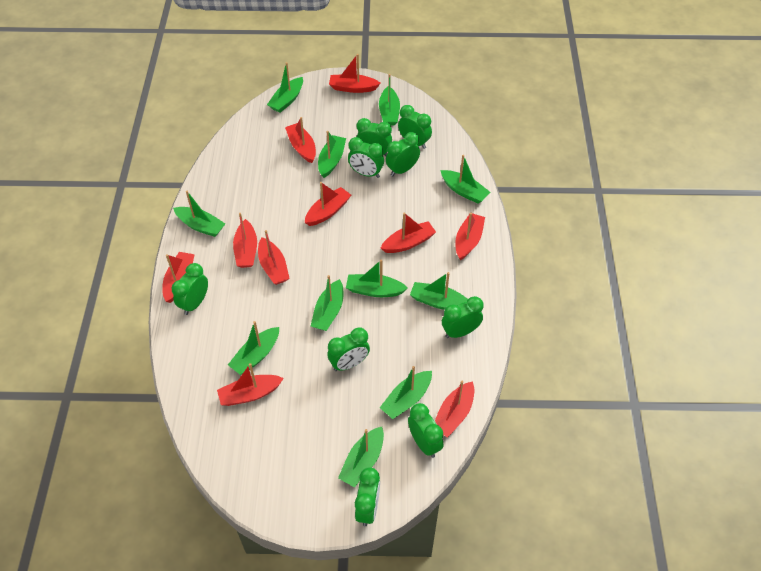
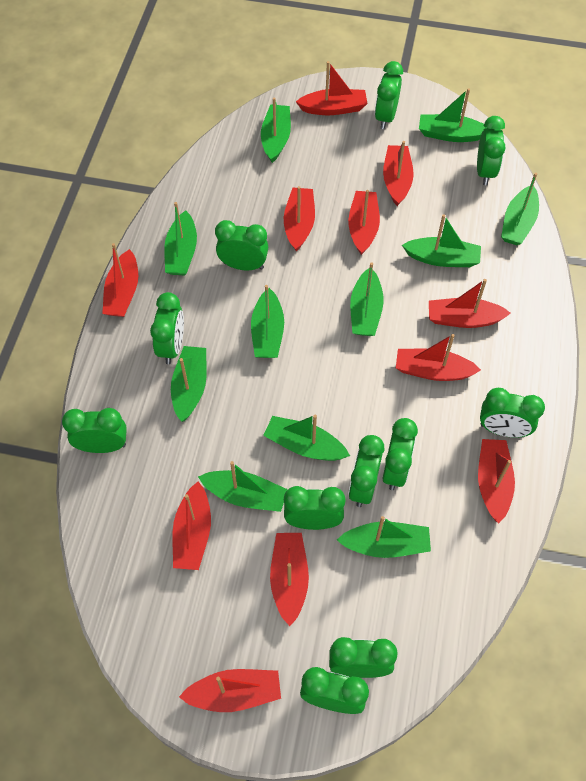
green clock: [171,263,208,315] [327,327,370,371] [348,137,384,178] [355,467,380,526] [357,118,392,156] [386,132,420,176] [398,105,432,149] [408,403,444,458] [442,296,483,338] = 9 -> [62,408,127,453] [150,292,184,364] [215,220,268,271] [284,486,346,530] [300,667,369,714] [329,637,398,678] [348,435,384,507] [375,61,403,129] [382,418,418,490] [477,116,506,185] [480,388,545,437] = 11
red boat: [162,252,195,303] [217,363,284,406] [233,213,257,268] [258,230,290,285] [285,117,316,163] [305,182,351,226] [329,54,380,93] [381,212,436,253] [435,381,474,437] [456,213,485,260] = 10 -> [102,243,138,317] [173,481,211,570] [179,669,281,712] [270,533,309,626] [284,186,315,251] [296,61,368,115] [348,190,380,255] [383,141,414,206] [396,334,481,381] [429,279,511,328] [478,439,515,523] = 11

